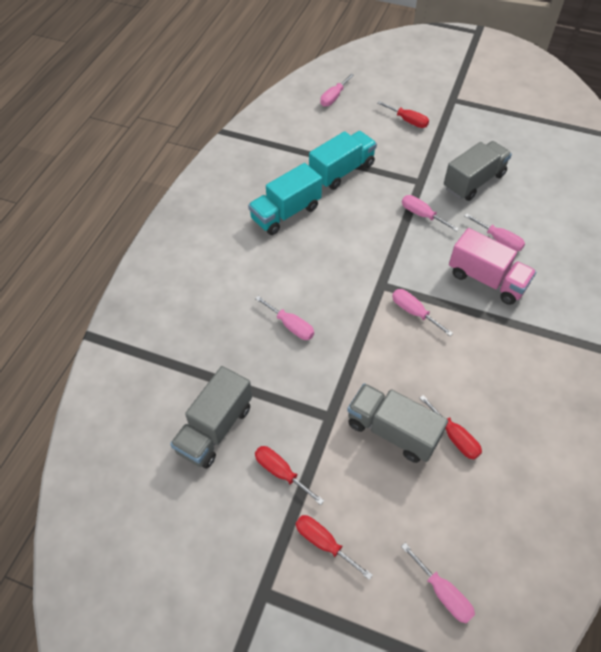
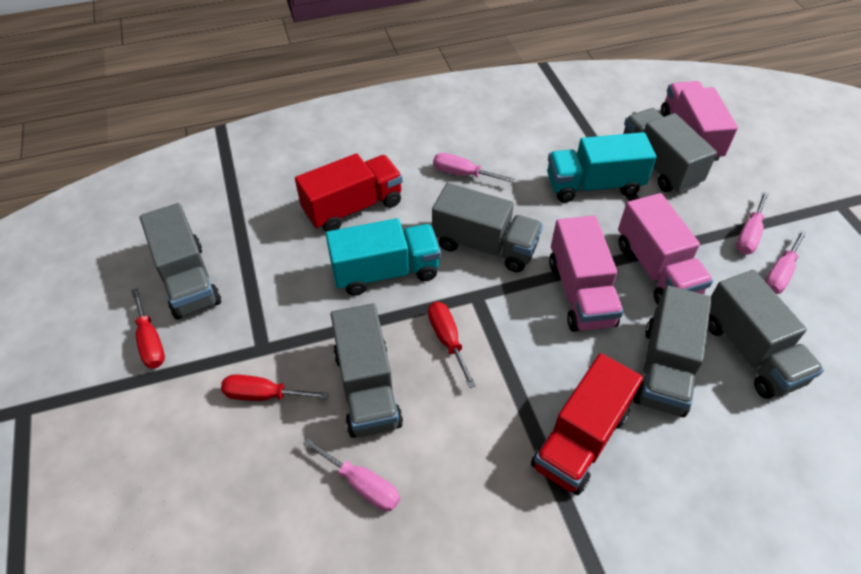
grey truck: [170,366,252,469] [347,383,448,463] [444,141,512,201] = 3 -> [140,203,221,319] [331,304,403,438] [432,183,543,272] [623,108,717,193] [633,285,712,417] [708,270,824,399] = 6
pink screwdriver: [255,296,314,340] [320,74,354,107] [392,289,453,336] [401,543,475,623] [402,195,459,231] [465,214,525,251] = 6 -> [303,438,400,511] [433,153,515,183] [736,191,769,254] [765,230,807,294] = 4
pink truck: [449,228,536,305] = 1 -> [549,215,624,332] [618,193,713,305] [661,81,738,161] = 3
red screwdriver: [255,446,324,505] [296,515,373,580] [377,101,429,128] [420,395,482,459] = 4 -> [131,288,165,368] [221,374,329,401] [428,302,476,388] = 3
red truck: none = 0 -> [295,153,403,232] [531,353,643,495] = 2

